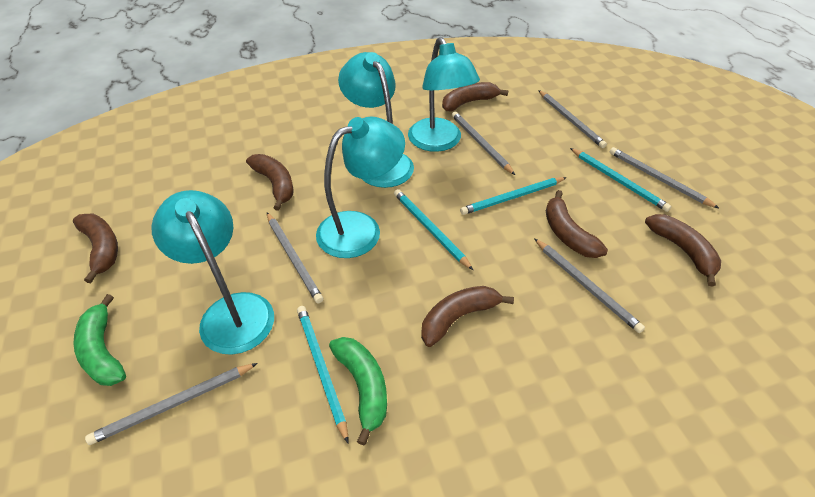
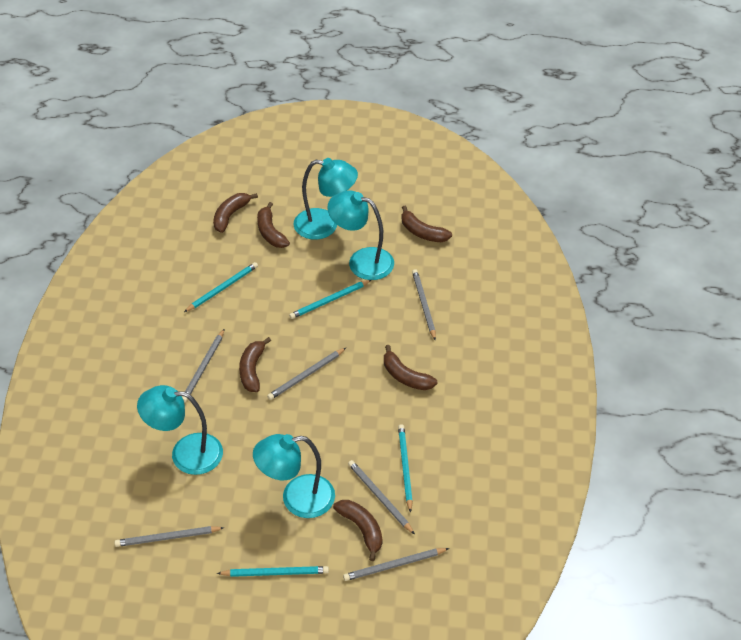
green banana: [73,294,126,386] [329,337,387,446] = 2 -> none = 0

